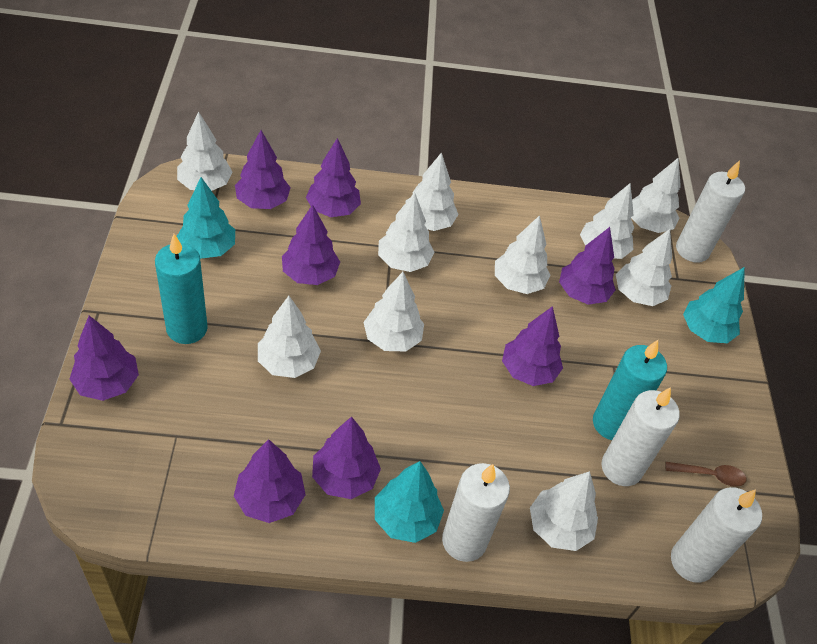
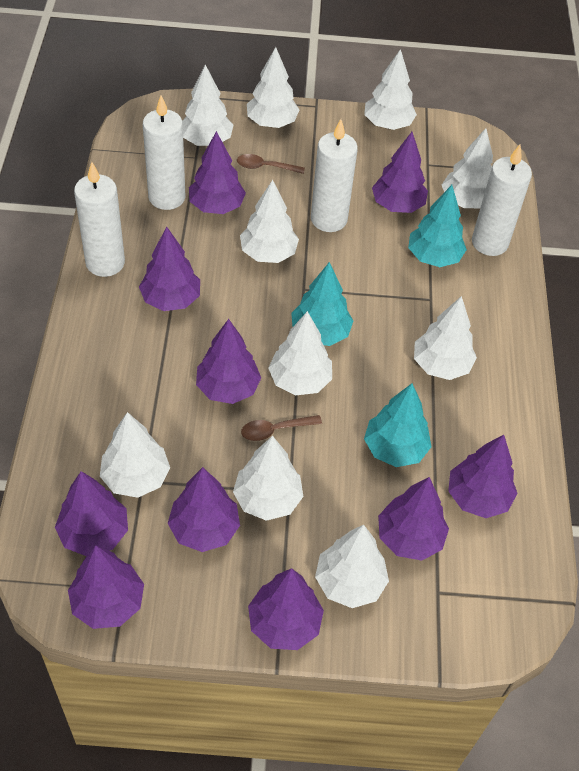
brown spoon: [665,462,747,487] = 1 -> [237,154,305,174] [241,415,322,441] = 2
purple tree: [69,315,139,401] [234,439,306,523] [235,130,291,209] [282,204,340,285] [306,138,361,217] [312,417,381,499] [502,306,563,386] [559,227,616,305] = 8 -> [55,471,128,556] [68,545,144,629] [139,227,200,311] [168,467,240,552] [189,131,246,214] [196,319,261,404] [248,568,324,650] [372,132,428,213] [378,477,449,561] [448,435,517,518] = 10
turquoise candle: [155,234,208,344] [593,340,667,440] = 2 -> none = 0

